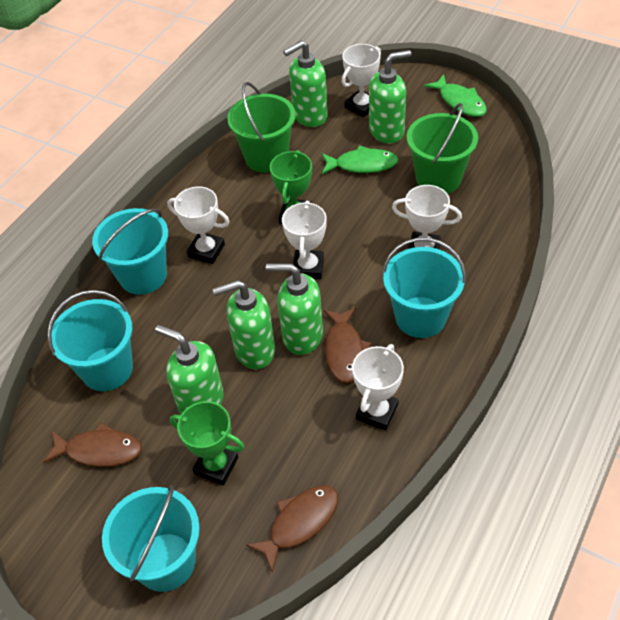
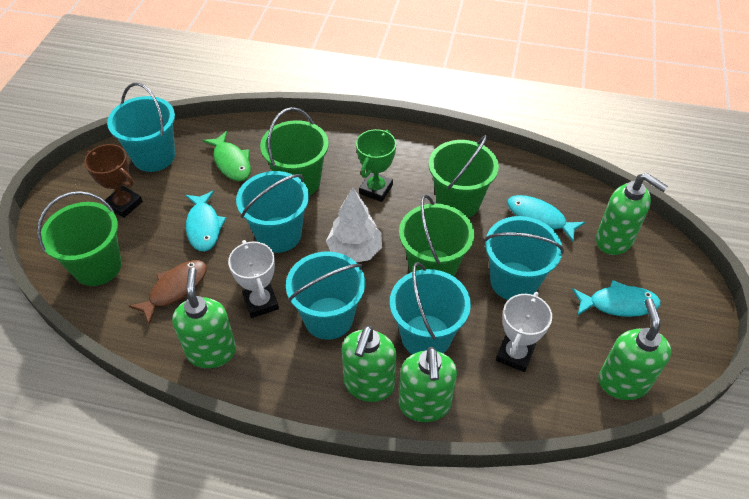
brown fish: [43,422,142,467] [246,485,338,573] [324,308,371,383] = 3 -> [129,260,207,324] = 1
brown trophy: none = 0 -> [84,144,143,218] = 1
green bucket: [227,82,296,173] [407,103,478,194] = 2 -> [37,191,122,286] [260,107,329,196] [399,194,474,276] [429,135,499,218] = 4
green fish: [322,146,399,174] [424,74,487,117] = 2 -> [202,131,251,181] = 1
green trophy: [170,401,245,485] [270,150,312,224] = 2 -> [356,129,396,202] = 1
turquoise bucket: [47,290,133,391] [92,208,168,295] [102,485,200,592] [382,238,466,338] = 4 -> [107,83,175,172] [236,171,309,253] [286,252,365,340] [390,262,471,354] [484,216,564,300] = 5
turquoise fish: none = 0 -> [185,191,227,251] [507,195,585,242] [572,280,661,317] = 3
white tree: none = 0 -> [326,188,382,262] = 1
white trophy: [167,187,230,264] [282,201,327,279] [342,44,381,117] [352,344,404,430] [392,185,462,249] = 5 -> [228,240,279,318] [496,292,552,372] = 2

